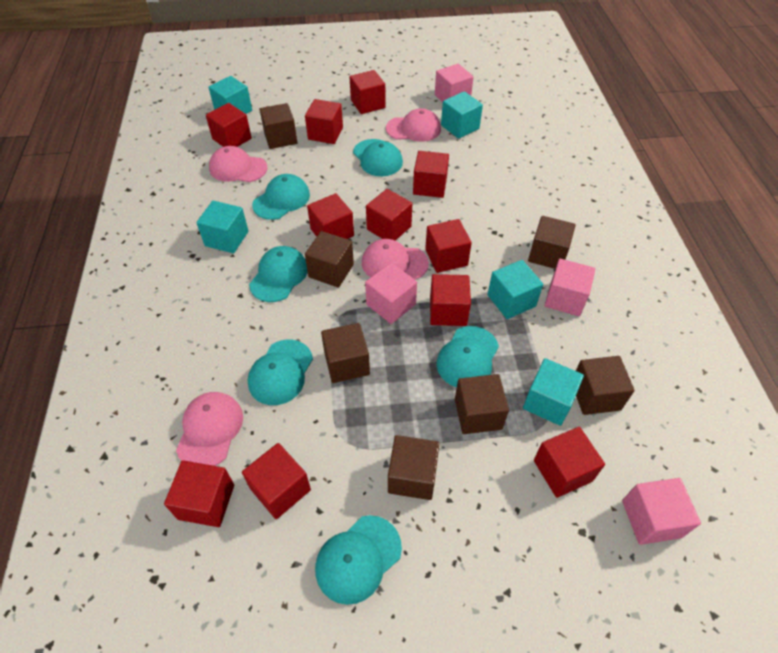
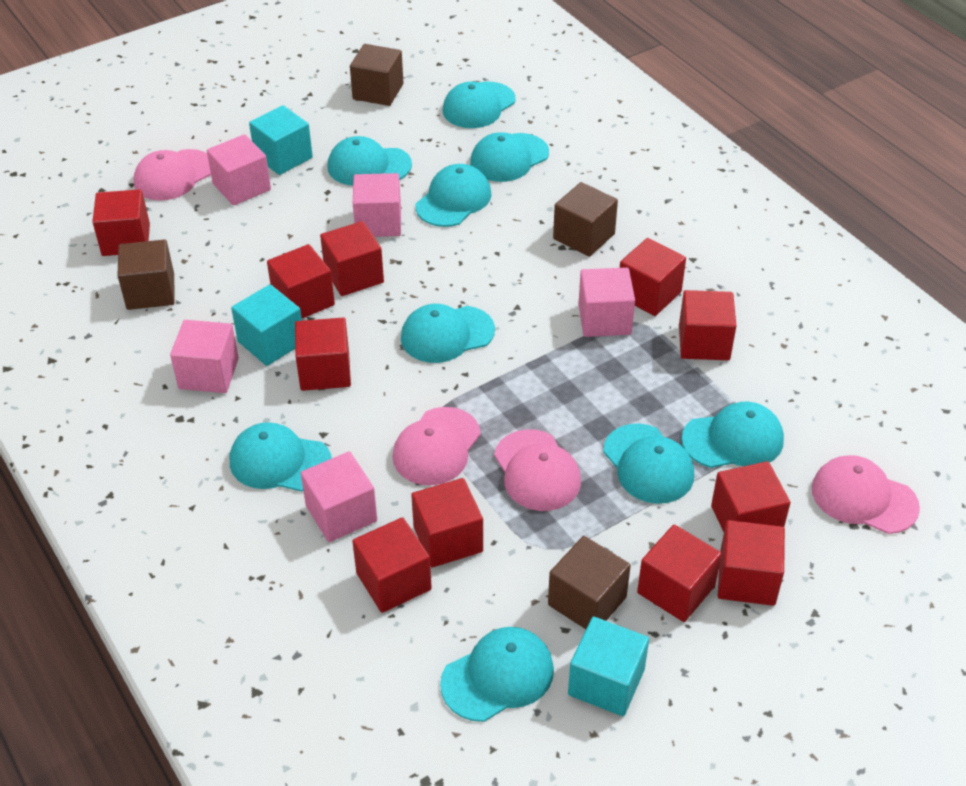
brown cube: [260,103,297,149] [305,231,354,288] [321,323,370,383] [388,435,440,500] [455,374,509,434] [528,216,576,269] [576,356,635,415] = 7 -> [117,239,175,310] [350,44,403,106] [548,536,631,629] [553,182,618,257] = 4
pink cube: [365,263,417,324] [435,64,474,102] [544,259,596,316] [622,478,701,545] = 4 -> [170,320,239,393] [207,134,271,206] [301,451,377,542] [353,173,401,237] [578,267,635,337] = 5
turquoise cap: [248,339,313,405] [249,246,308,302] [252,174,310,220] [315,515,402,605] [353,139,403,176] [437,326,499,387] = 6 -> [230,422,332,492] [328,136,412,186] [401,304,495,363] [416,164,492,227] [440,627,554,722] [442,81,516,128] [471,132,549,182] [603,423,694,504] [681,401,784,468] = 9
turquoise cube: [196,200,248,253] [208,76,252,114] [441,91,483,139] [487,260,543,319] [523,358,584,426] = 5 -> [231,284,302,366] [249,105,313,175] [568,617,649,716] = 3

